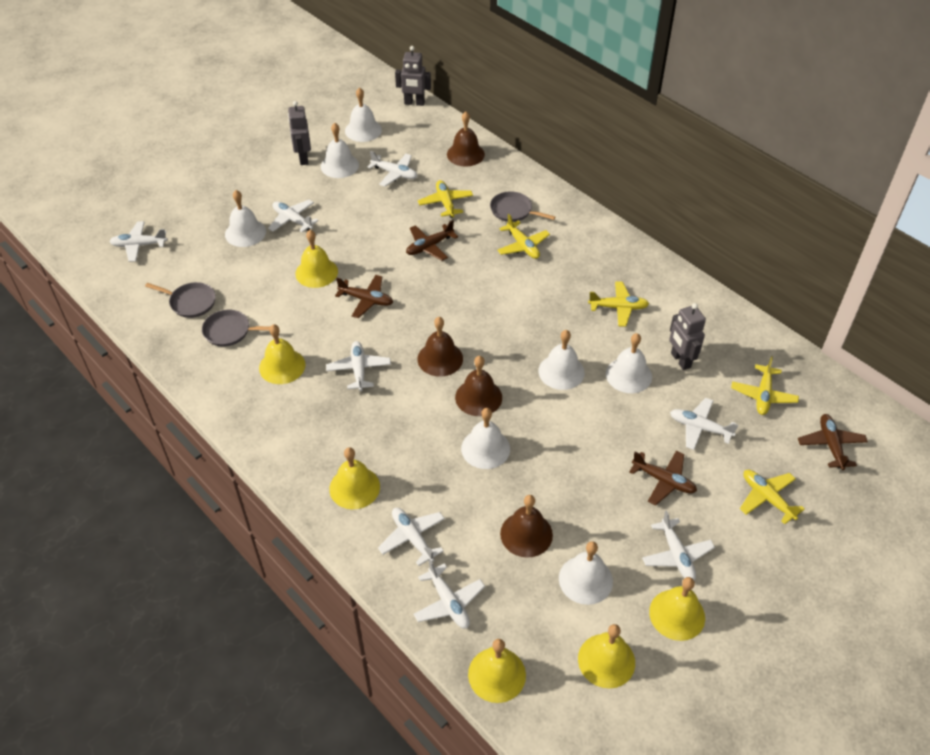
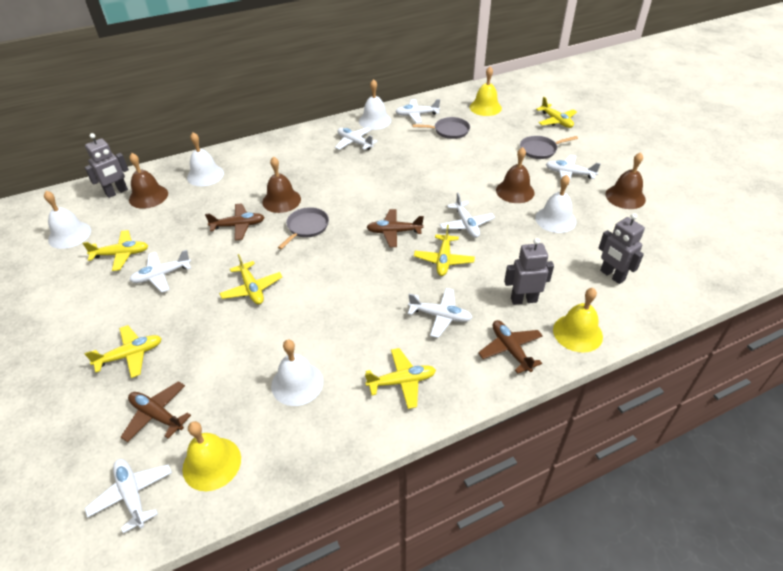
white bell: [225,190,266,247] [321,123,359,178] [345,87,382,142] [461,408,510,469] [538,330,585,390] [559,541,613,605] [606,333,652,393] = 7 -> [44,191,91,249] [187,132,224,186] [271,339,323,406] [359,79,391,130] [535,175,576,233] = 5
white plane: [109,221,168,262] [268,200,319,232] [326,341,391,391] [367,151,418,187] [378,508,445,566] [413,560,485,629] [642,510,715,580] [670,398,738,450] = 8 -> [85,459,172,533] [130,250,191,293] [335,127,378,150] [395,99,440,123] [408,288,472,338] [440,192,495,238] [546,155,601,185] = 7
yellow bell: [259,324,305,384] [295,230,338,288] [329,447,380,509] [468,639,526,703] [578,624,635,689] [649,577,705,641] = 6 -> [182,421,241,491] [470,67,502,116] [553,288,603,353] = 3
yellow plane: [418,180,473,218] [497,214,550,259] [588,281,649,327] [731,356,799,415] [740,470,805,524] = 5 -> [82,230,148,271] [84,325,162,378] [219,254,282,304] [365,348,436,409] [414,225,475,276] [536,97,577,128] = 6

